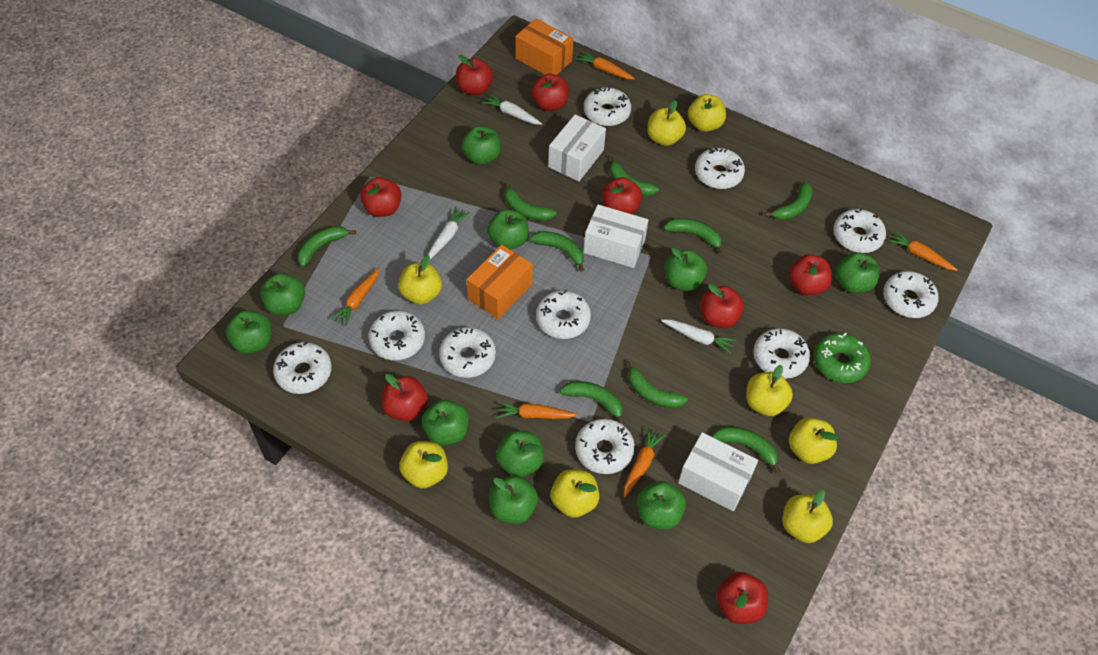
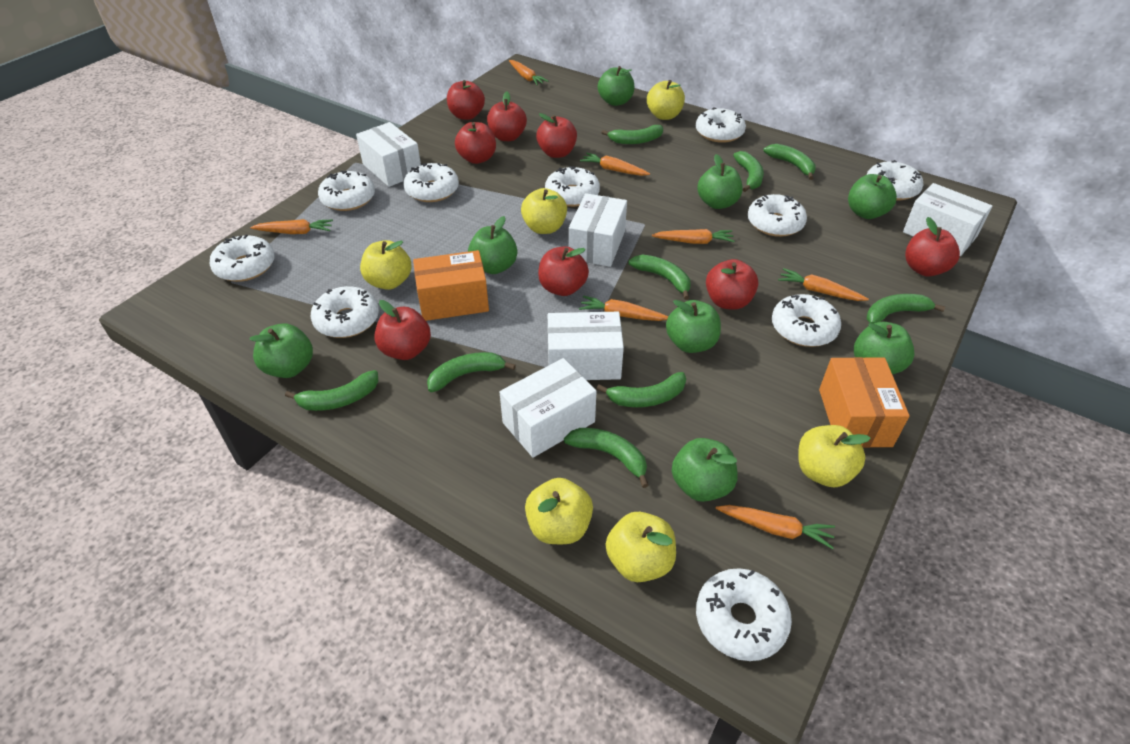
green apple: [225,310,271,354] [260,273,305,315] [422,400,469,446] [461,126,501,165] [487,209,529,249] [489,475,538,524] [496,431,544,477] [637,481,686,529] [665,248,707,291] [836,253,881,293] = 10 -> [249,323,313,378] [468,216,517,274] [597,66,635,106] [666,300,721,353] [672,438,738,502] [697,154,743,209] [848,174,897,219] [854,322,915,374] = 8
green donut: [814,333,871,383] = 1 -> none = 0
orange carrot: [331,268,380,326] [497,402,578,419] [576,51,635,80] [624,427,666,498] [888,231,957,271] = 5 -> [250,219,333,234] [509,60,549,86] [579,296,668,321] [580,153,650,176] [652,229,735,244] [715,505,835,549] [778,268,869,301] = 7
white box: [548,114,606,181] [584,205,648,268] [678,432,758,511] = 3 -> [356,122,421,187] [500,358,596,458] [548,312,624,380] [569,193,627,267] [903,183,992,256] = 5
white carrot: [428,207,470,259] [482,94,542,125] [661,319,736,354] = 3 -> none = 0
yellow apple: [398,255,442,305] [399,441,448,488] [551,469,600,518] [647,100,686,146] [688,94,726,132] [746,365,793,416] [783,490,833,543] [789,418,839,464] = 8 -> [360,240,412,290] [521,188,567,234] [525,478,593,544] [606,512,676,582] [647,80,685,120] [798,425,871,487] = 6

